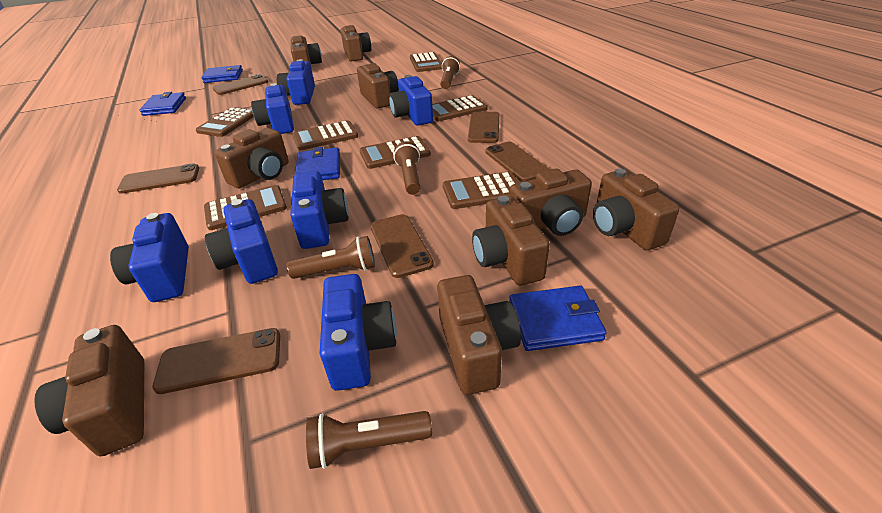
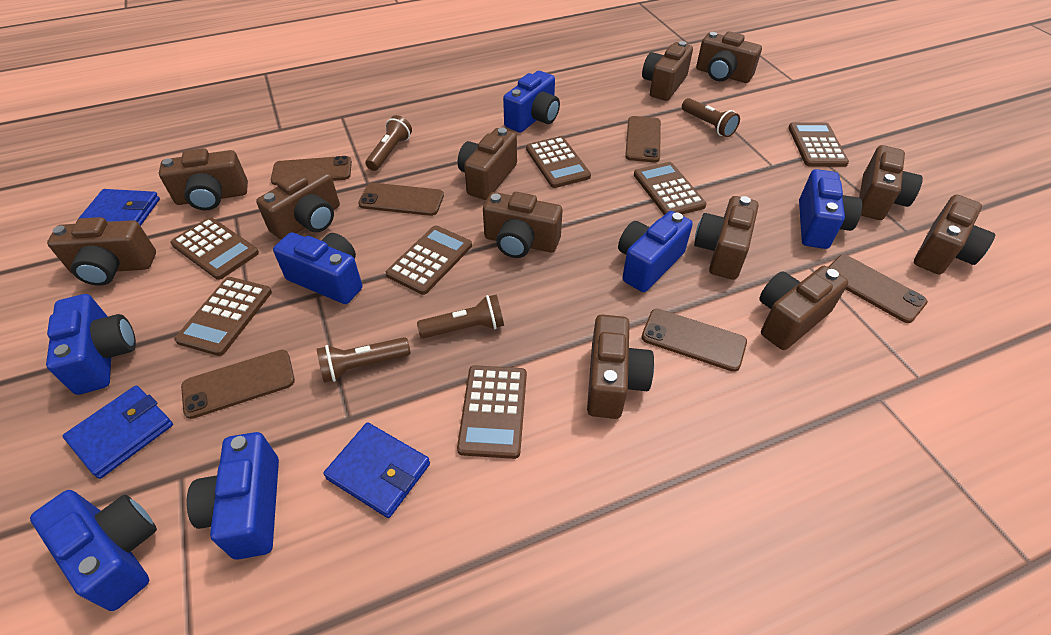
blue wallet: [139,92,186,116] [201,65,243,83] [295,147,340,180] [509,286,607,351] = 4 -> [63,386,173,479] [78,189,160,226] [323,423,430,518] = 3
brown camera: [34,325,144,457] [214,128,289,189] [291,35,322,69] [341,25,371,62] [357,63,399,109] [437,275,521,395] [472,196,550,286] [509,168,592,236] [593,168,680,251] = 9 -> [47,217,156,286] [159,148,248,210] [256,166,340,240] [458,128,517,200] [483,192,562,258] [587,315,654,419] [642,41,693,101] [694,196,758,280] [696,31,762,83] [759,266,848,350] [859,145,923,220] [914,195,995,274] = 12

